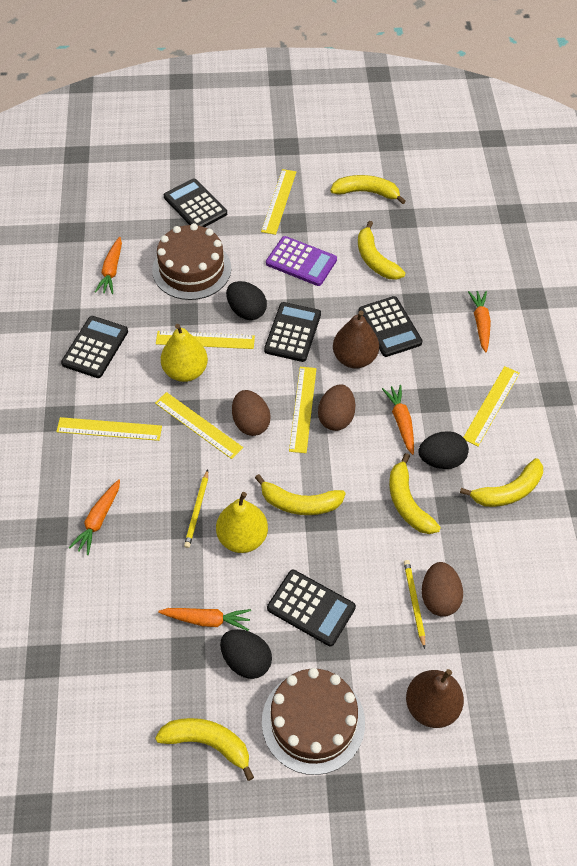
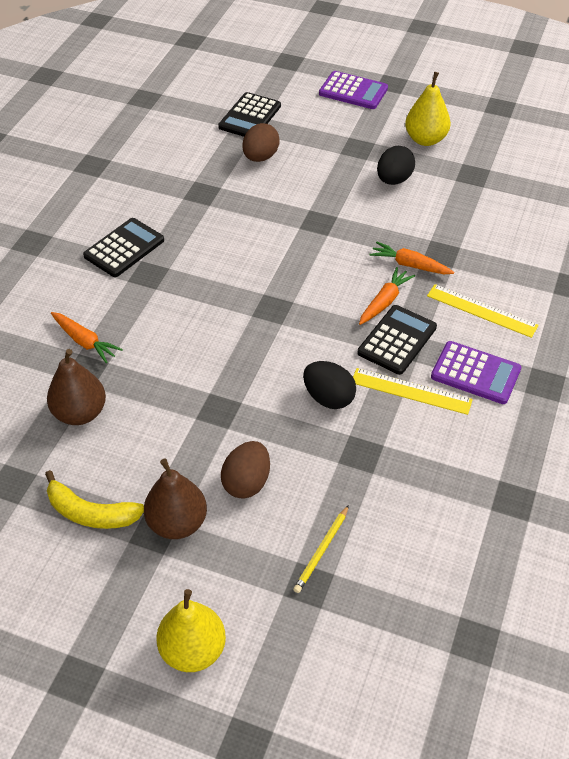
black calculator: [61,316,128,378] [164,178,227,227] [264,302,321,362] [267,570,356,646] [358,296,423,357] = 5 -> [83,218,164,277] [218,92,281,137] [357,305,437,375] = 3
black egg: [220,629,272,679] [226,281,267,320] [418,431,469,469] = 3 -> [303,361,356,409] [377,146,415,185] = 2
brown cake: [152,223,231,300] [262,668,365,775] = 2 -> none = 0
brown egg: [232,390,271,436] [318,385,355,431] [422,562,463,617] = 3 -> [221,441,270,499] [242,123,280,162] = 2
orange carrot: [69,479,120,555] [95,237,122,294] [158,608,251,631] [382,385,414,455] [468,291,491,352] = 5 -> [51,312,123,363] [359,267,415,325] [369,241,454,274] = 3
purple calculator: [266,236,337,286] = 1 -> [319,71,388,109] [431,341,521,404] = 2
yellow banana: [155,718,254,781] [255,474,346,515] [330,175,406,204] [358,221,406,280] [389,453,441,534] [460,458,543,507] = 6 -> [45,470,144,529] = 1
yellow pencil: [184,469,208,548] [404,560,425,649] = 2 -> [293,505,349,593] = 1
yellow ruler: [56,417,162,441] [155,392,243,459] [156,331,255,349] [261,169,296,235] [289,367,317,453] [463,366,520,446] = 6 -> [353,368,473,415] [427,284,539,338] = 2

